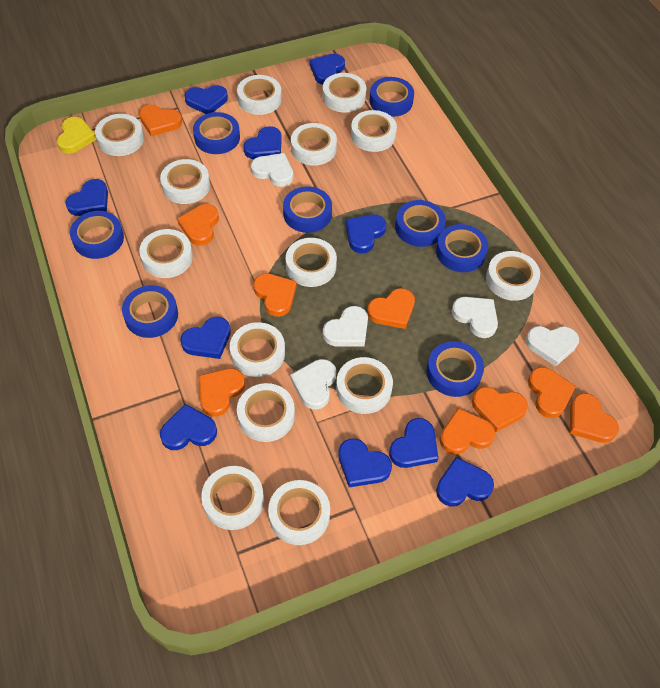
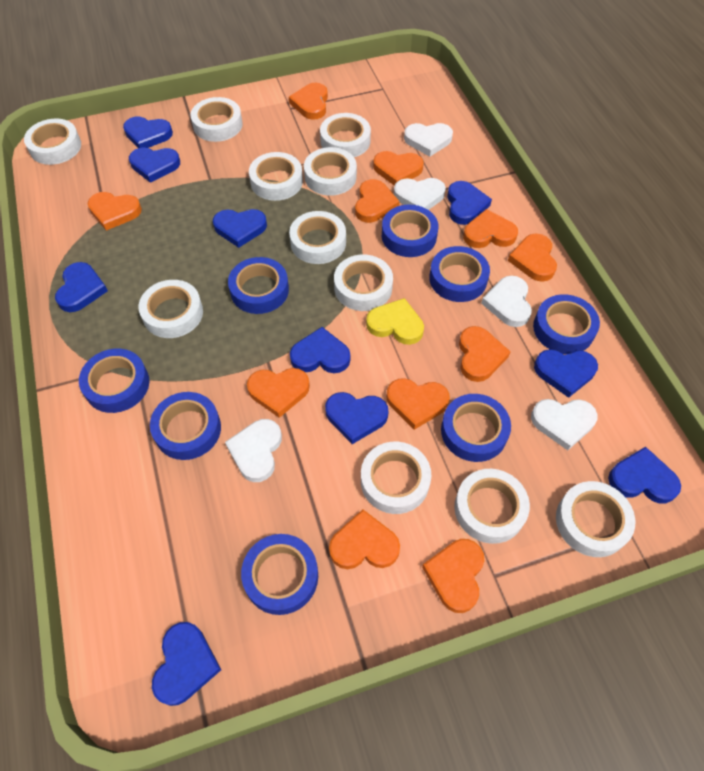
orange heart: [139,104,182,136] [177,204,219,245] [199,368,245,416] [253,273,297,317] [367,288,415,329] [440,408,495,455] [472,387,528,432] [528,367,576,418] [570,393,619,443] = 9 -> [88,192,142,231] [247,368,310,418] [289,83,328,120] [329,509,400,569] [355,179,400,223] [373,151,424,186] [386,378,450,430] [422,539,484,613] [459,326,511,382] [463,209,518,248] [508,233,557,282] = 11
white tape: [95,114,144,156] [139,229,193,278] [160,159,210,204] [201,466,264,530] [230,322,285,377] [237,75,282,115] [237,383,295,442] [268,480,330,545] [286,238,337,287] [291,123,337,166] [322,73,366,113] [336,357,393,414] [351,110,397,152] [486,251,540,301] = 14 -> [24,119,81,165] [138,280,203,338] [190,97,243,142] [249,152,303,201] [289,211,346,264] [304,147,357,196] [320,113,371,157] [334,255,393,311] [361,442,431,514] [454,469,530,544] [556,481,635,557] = 11

